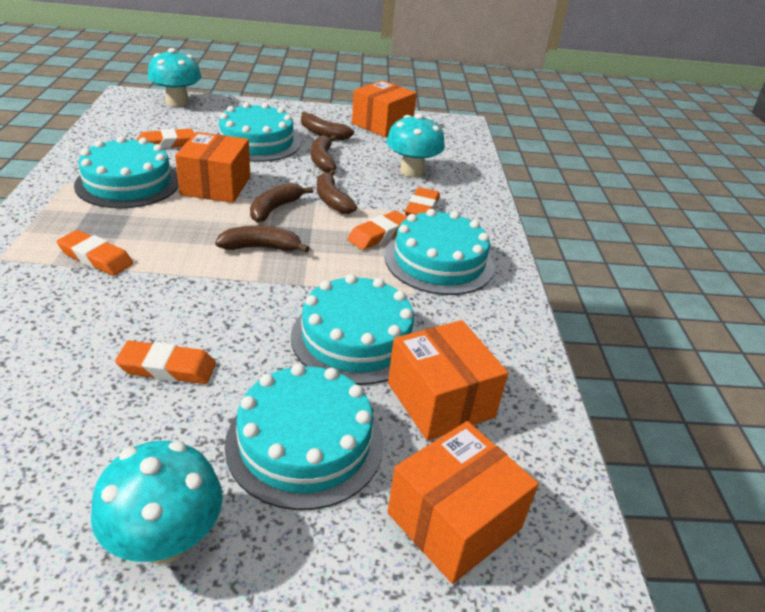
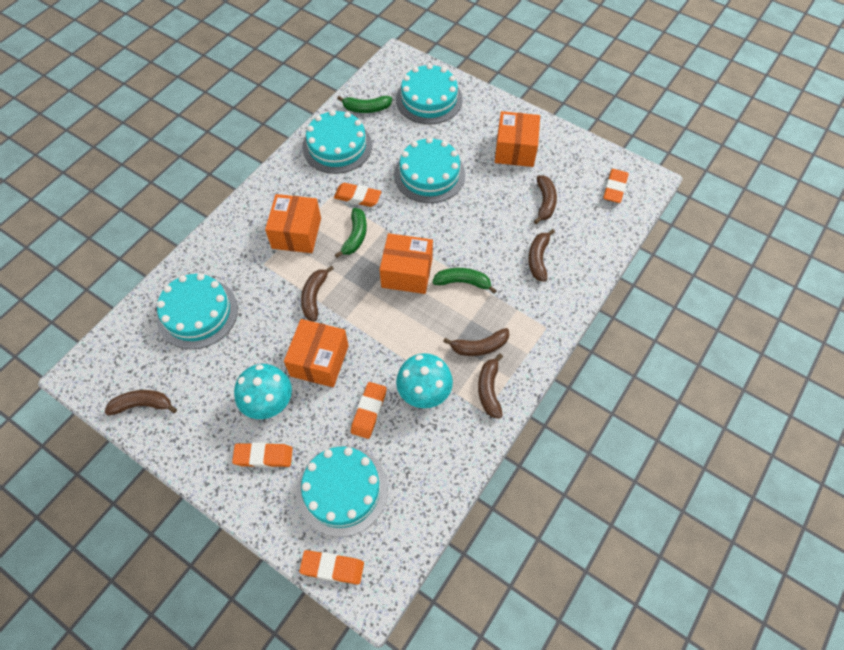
brown banana: [215,226,309,253] [250,183,313,223] [301,111,354,140] [311,135,337,172] [317,170,357,214] = 5 -> [105,390,177,416] [301,266,334,322] [443,328,509,356] [478,354,503,419] [528,229,555,282] [534,175,557,224] = 6
green banana: none = 0 -> [335,208,367,258] [337,96,392,113] [432,268,497,294] = 3
turquoise mushroom: [91,441,223,564] [148,48,202,107] [386,113,445,177] = 3 -> [234,364,292,419] [396,353,453,408] = 2

